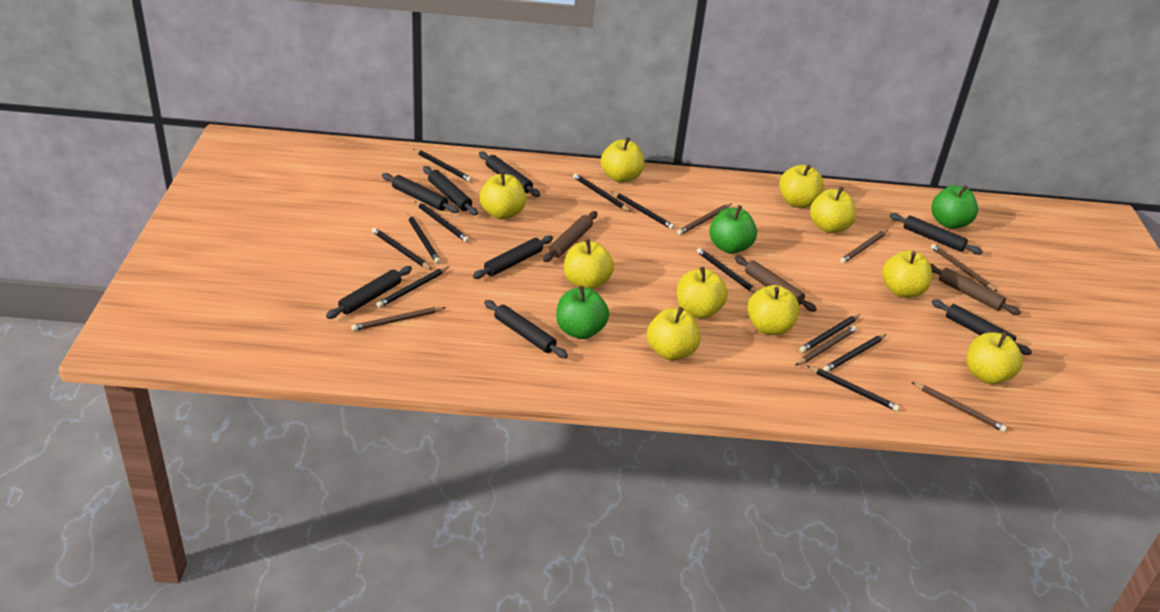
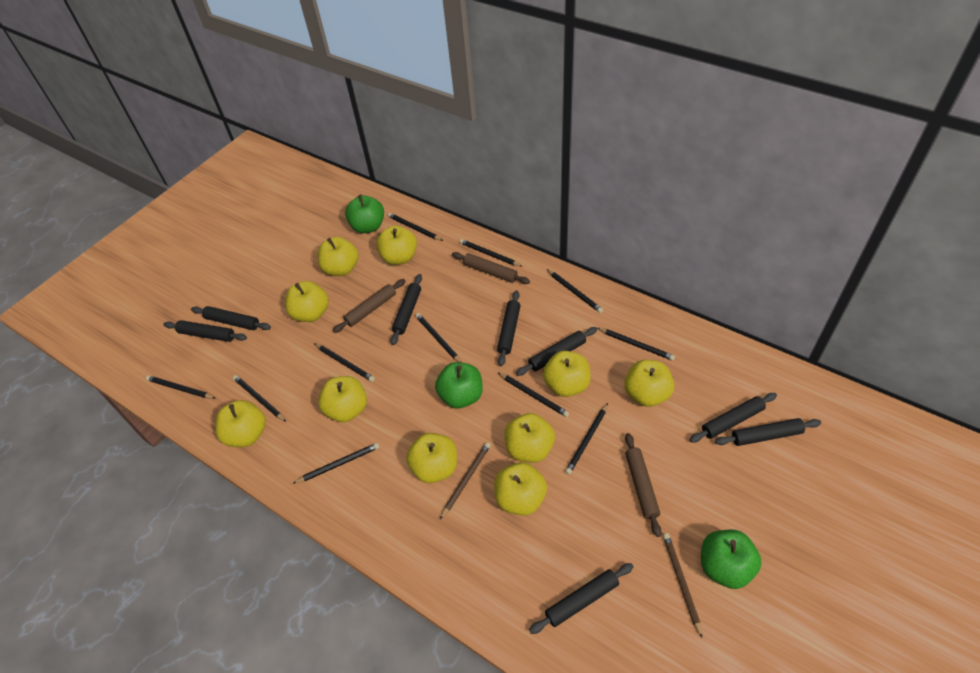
brown pencil: [351,307,446,331] [677,203,732,235] [795,326,857,366] [840,230,888,263] [912,382,1007,432] [931,244,997,292] = 6 -> [440,442,491,519] [663,533,702,638] = 2

